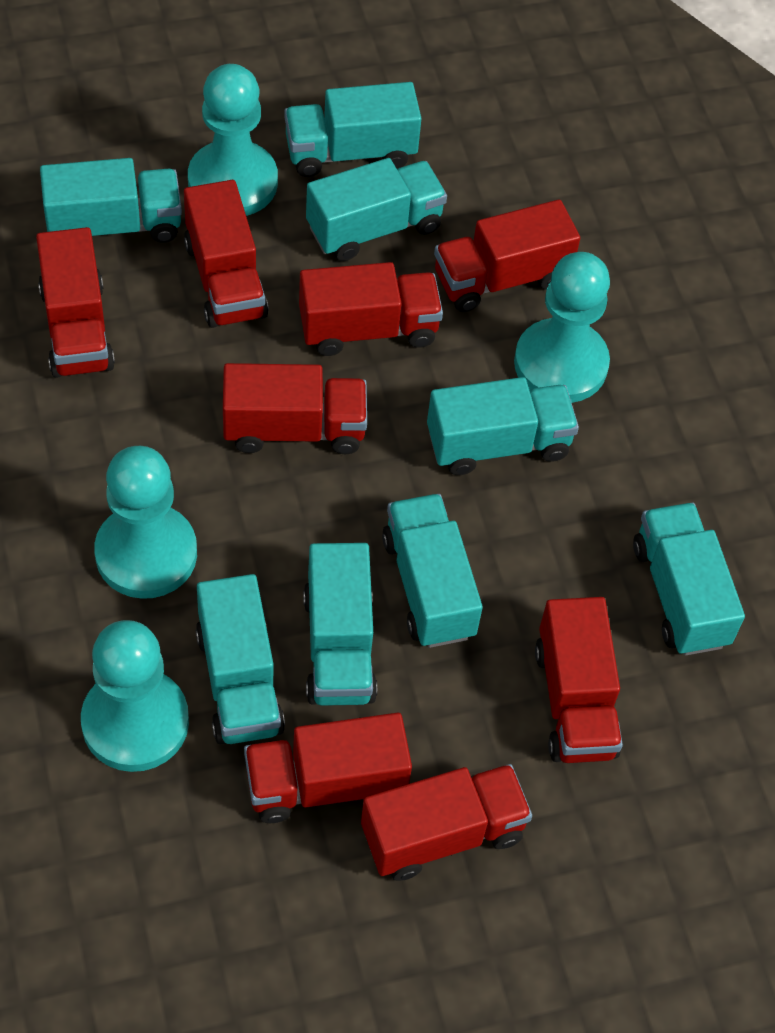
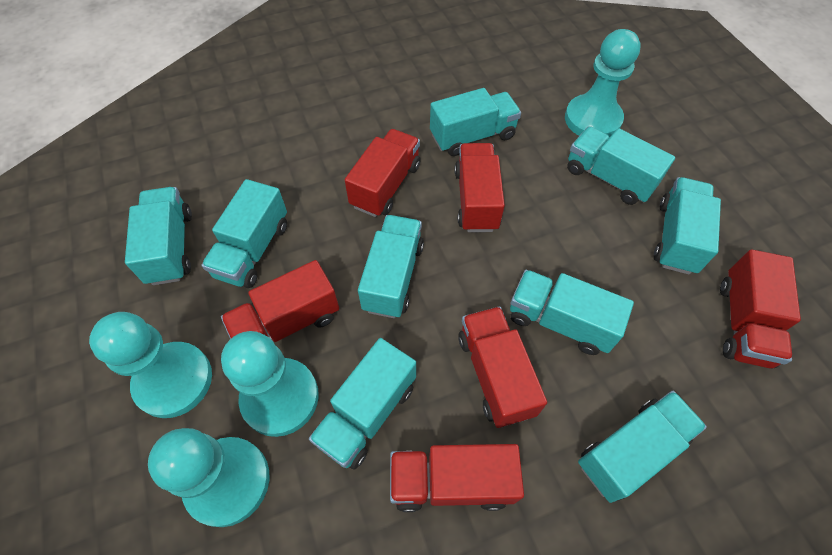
red truck: [36,227,115,378] [184,180,269,328] [223,363,367,454] [244,713,412,823] [299,262,443,356] [361,764,532,881] [434,199,580,312] [535,597,623,763] = 8 -> [221,260,339,342] [345,129,421,217] [390,444,524,512] [455,143,505,232] [458,306,547,428] [720,249,801,369] = 6
turquoise truck: [40,158,182,243] [196,574,285,744] [284,82,422,177] [303,543,377,706] [306,158,447,261] [382,494,483,648] [427,377,579,475] [633,503,745,656] = 8 -> [125,187,192,285] [202,179,287,288] [309,338,416,469] [358,215,424,318] [430,88,521,156] [510,270,634,355] [567,126,675,205] [578,391,707,503] [654,177,721,275] = 9

